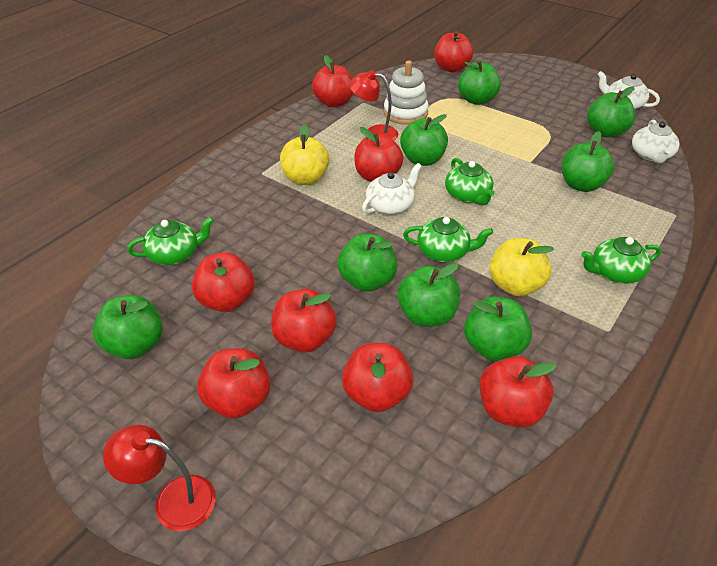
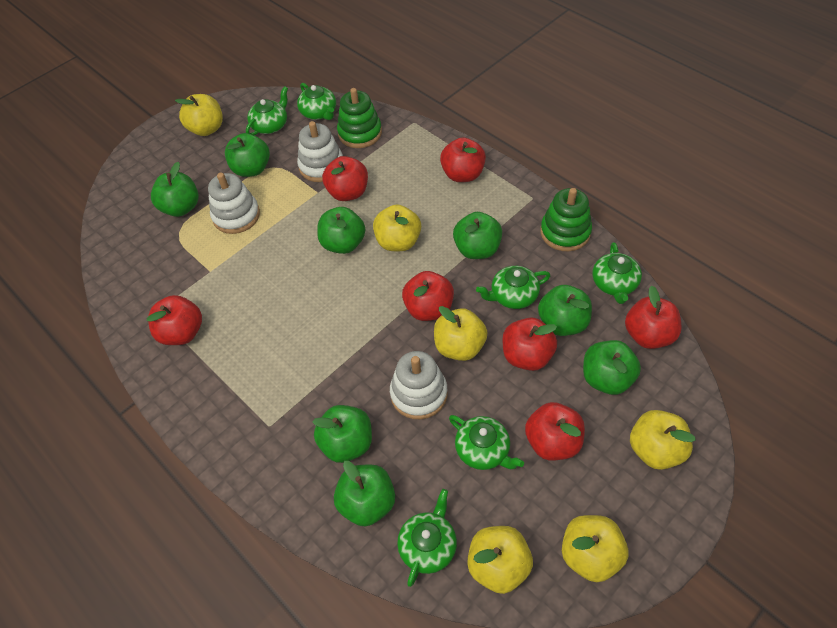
green stacking toy: none = 0 -> [337,88,382,148] [540,188,592,251] = 2
green teapot: [127,216,214,265] [403,217,493,262] [445,158,495,205] [581,237,661,284] = 4 -> [246,86,288,135] [297,83,336,120] [397,489,457,587] [449,415,524,470] [476,266,551,309] [593,242,642,304] = 6
red apple: [192,252,255,312] [197,348,270,418] [271,289,337,352] [312,55,353,107] [342,343,413,412] [354,127,403,182] [434,31,473,72] [480,356,557,428] = 8 -> [147,295,202,345] [322,156,368,201] [402,271,454,321] [440,137,486,182] [502,317,557,371] [525,402,585,460] [625,286,682,349] = 7
red lamp: [103,424,216,531] [349,70,398,140] = 2 -> none = 0
white stacking toy: [384,61,429,125] = 1 -> [208,172,260,234] [297,121,343,182] [390,351,448,419] = 3
white teapot: [362,163,422,215] [598,71,660,109] [632,119,680,163] = 3 -> none = 0
yellow apple: [280,124,329,185] [489,238,554,296] = 2 -> [175,94,223,136] [373,205,421,251] [434,306,488,361] [467,526,533,594] [562,515,628,582] [630,410,696,470] = 6

